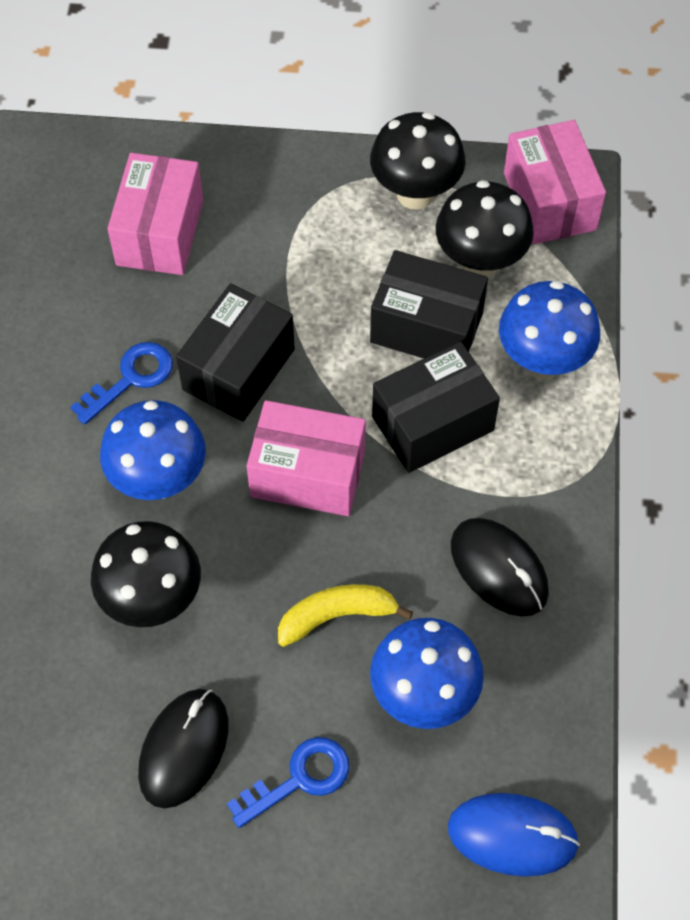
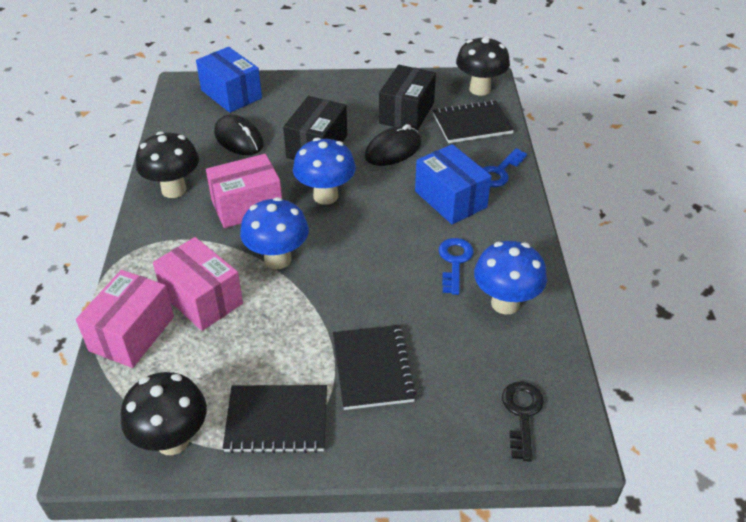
black box: [176,283,295,422] [370,250,488,358] [372,341,500,473] = 3 -> [283,96,347,160] [379,65,436,131] = 2
black key: none = 0 -> [502,381,544,462] = 1
black notebook: none = 0 -> [223,385,327,454] [333,325,417,410] [433,100,514,143] = 3
blue box: none = 0 -> [196,47,262,113] [415,144,492,224] = 2
blue mouse: [448,793,580,877] = 1 -> none = 0
yellow banana: [278,584,413,647] = 1 -> none = 0

